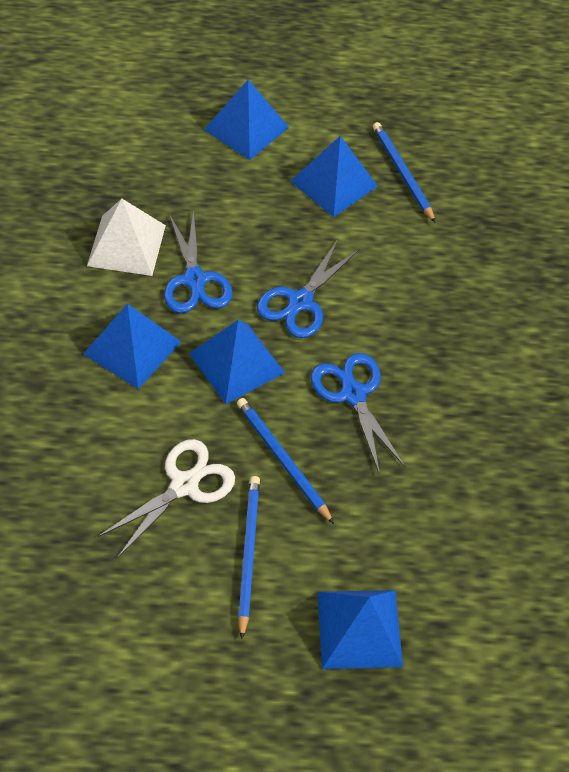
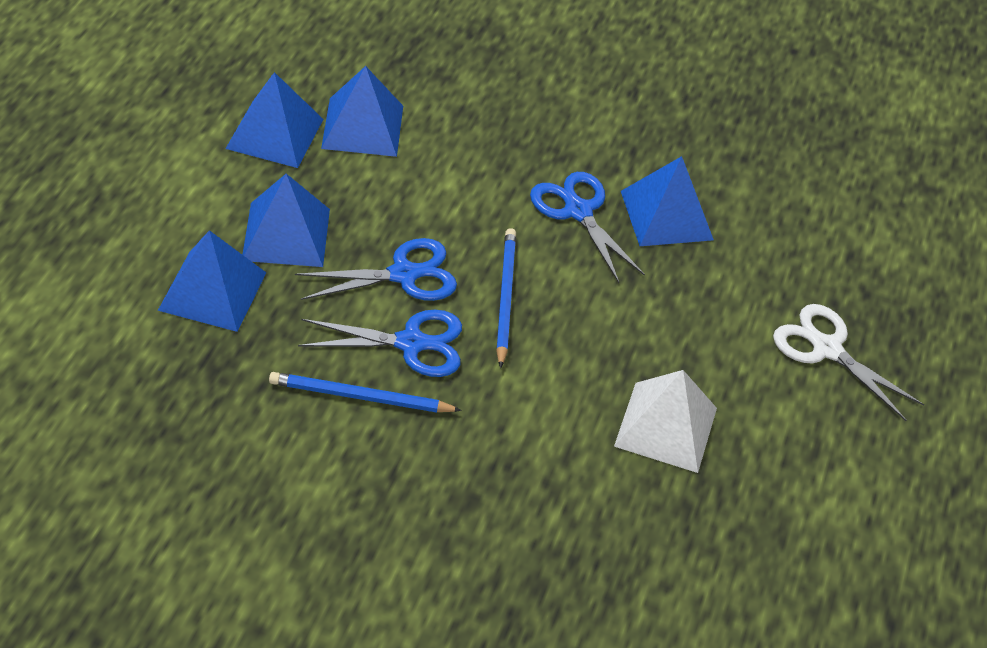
blue pencil: [237,398,334,524] [238,476,260,639] [373,122,435,223] = 3 -> [269,372,462,413] [496,228,516,368] = 2

